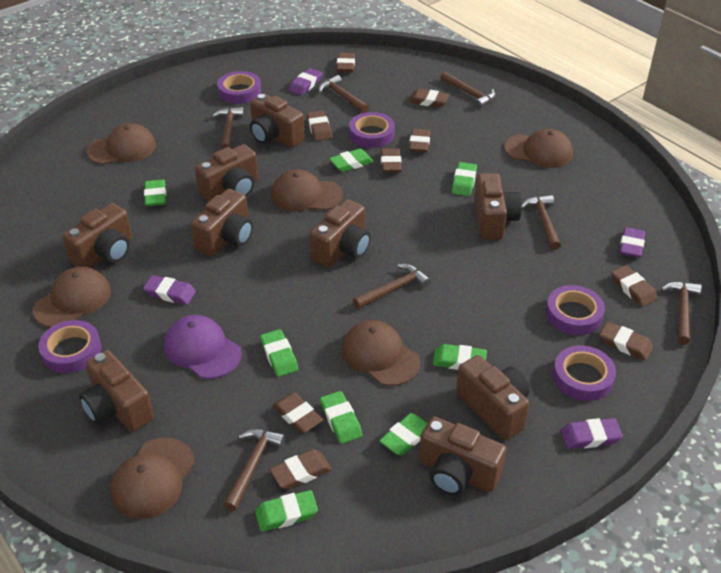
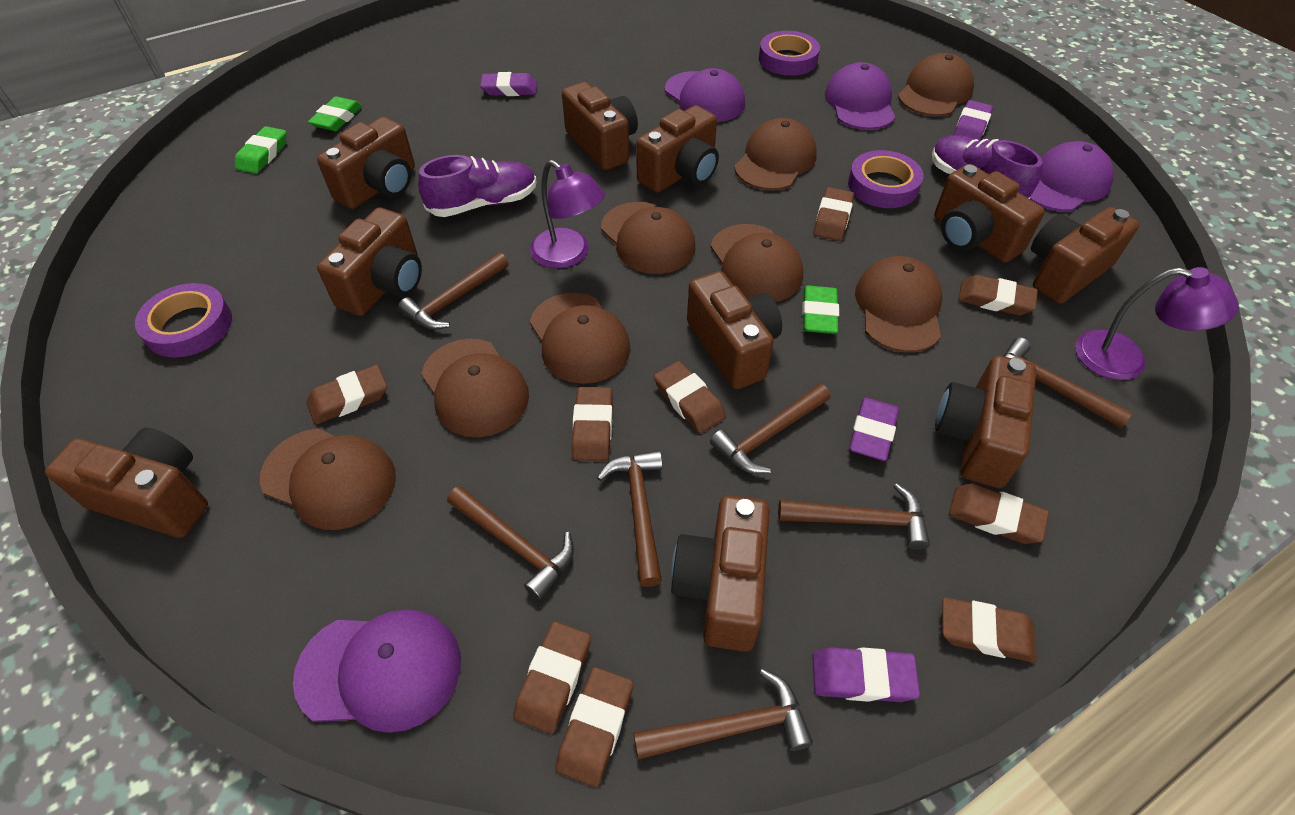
brown camera: [62,203,132,268] [79,350,154,432] [190,189,253,257] [195,144,258,202] [250,94,305,148] [309,199,371,268] [419,416,506,495] [456,355,529,440] [474,173,522,240] = 9 -> [45,428,208,538] [317,117,415,209] [317,207,422,316] [562,82,638,170] [636,105,719,193] [671,495,770,652] [687,271,782,389] [934,164,1045,263] [935,355,1036,488] [1031,207,1139,304] = 10
brown cap: [33,267,111,328] [87,123,156,164] [110,438,194,519] [271,169,343,211] [341,320,420,386] [504,129,573,168] = 6 -> [260,428,396,530] [421,339,529,437] [530,293,630,384] [601,202,696,274] [711,224,803,302] [734,118,817,190] [855,256,942,352] [898,53,974,116] = 8
green eraser: [144,180,166,206] [255,490,318,532] [260,329,298,377] [320,391,362,444] [329,149,374,172] [379,413,427,455] [433,344,487,370] [452,162,477,196] = 8 -> [235,126,286,174] [308,96,362,131] [802,285,839,334] = 3
purple cap: [164,315,242,379] = 1 -> [293,610,461,733] [665,68,745,122] [825,62,895,130] [1030,141,1114,212] = 4
purple lamp: none = 0 -> [530,160,605,269] [1075,267,1239,380] = 2
purple shoe: none = 0 -> [418,155,537,217] [932,135,1043,199] = 2
purple tape: [38,320,101,373] [217,71,261,104] [349,112,395,148] [546,285,605,335] [553,345,616,401] = 5 -> [135,283,232,358] [759,31,820,76] [848,150,924,208] = 3

